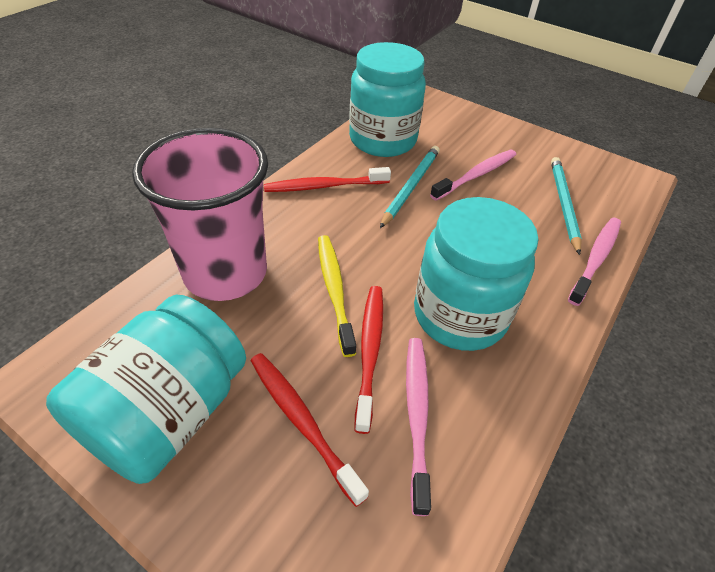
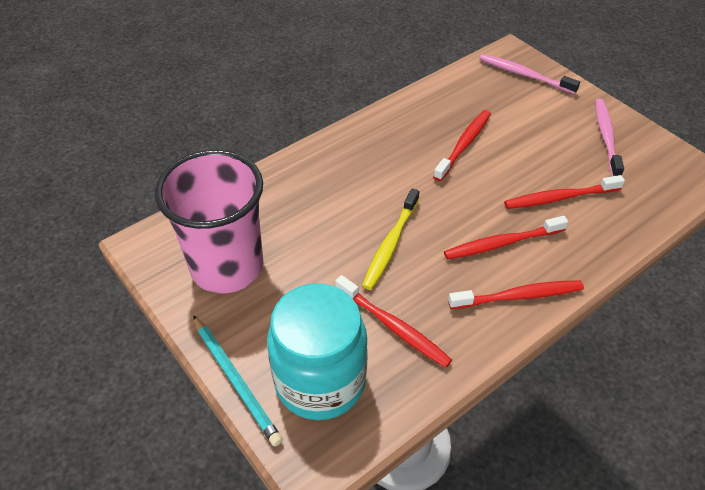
pink toothbrush: [406,338,431,516] [430,150,517,201] [568,218,621,306] = 3 -> [479,54,580,94] [595,99,624,176] = 2
red toothbrush: [250,353,369,507] [264,167,391,192] [355,286,383,434] = 3 -> [335,275,452,368] [433,110,491,181] [444,216,568,260] [448,280,584,309] [504,175,625,209] = 5
turquoise jar: [46,294,246,484] [349,42,426,157] [414,197,538,351] = 3 -> [267,284,368,420] = 1
turquoise pencil: [380,146,440,228] [551,157,582,255] = 2 -> [193,315,283,447] = 1

